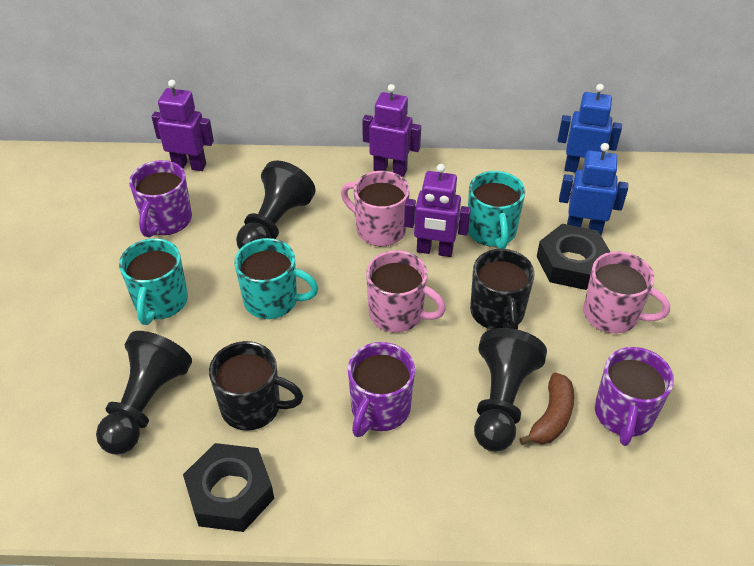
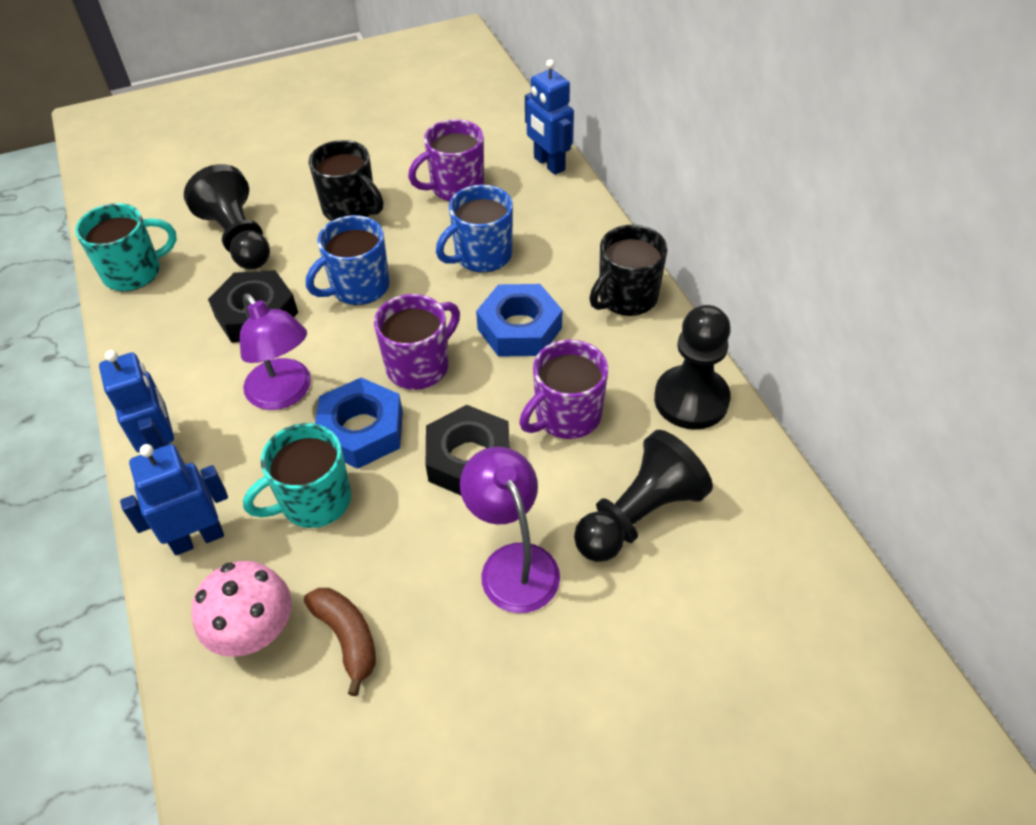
blue mug: none = 0 -> [306,215,390,305] [436,185,513,273] = 2
blue nut: none = 0 -> [315,377,403,469] [476,284,562,357] = 2
blue robot: [558,84,622,173] [559,143,628,235] = 2 -> [99,350,174,453] [120,444,228,555] [525,59,574,175] = 3
pink mug: [341,171,410,247] [366,250,446,332] [583,251,670,333] = 3 -> none = 0
pink mushroom: none = 0 -> [191,561,292,657] = 1
purple lamp: none = 0 -> [240,293,311,410] [460,447,560,613] = 2
purple robot: [152,80,214,171] [362,84,421,177] [404,164,471,257] = 3 -> none = 0
turquoise mug: [119,238,188,325] [235,238,318,319] [468,171,525,249] = 3 -> [75,203,177,291] [243,423,351,528] = 2

